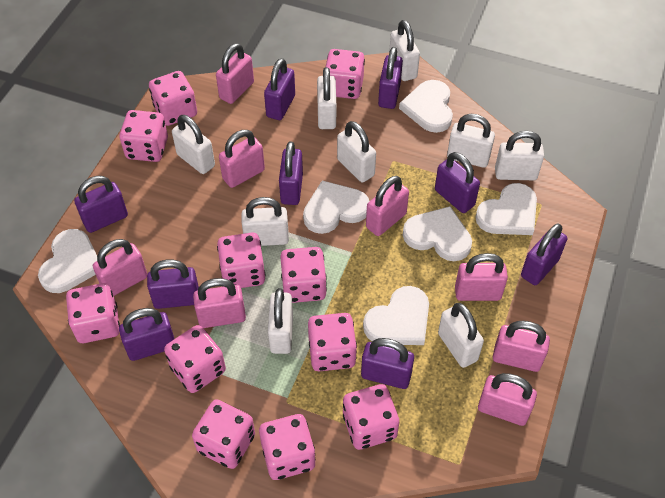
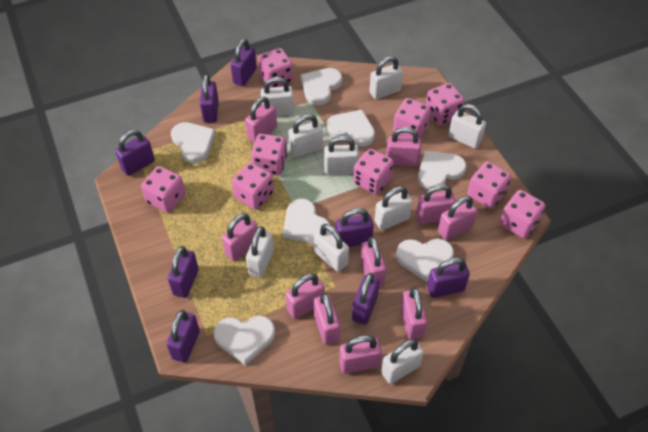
pink dice: [66,283,120,343] [119,110,168,162] [149,71,197,126] [164,325,226,393] [192,399,255,469] [217,232,265,288] [259,414,316,480] [280,247,327,303] [308,313,357,371] [326,49,365,99] [343,384,399,450] = 11 -> [141,166,185,213] [232,162,274,209] [251,134,287,176] [258,48,293,88] [353,148,394,195] [393,98,431,138] [426,83,465,126] [467,161,511,209] [500,190,545,238] = 9
pink padlock: [93,239,148,296] [193,278,246,328] [216,43,254,104] [219,130,265,188] [366,176,409,236] [455,253,508,301] [478,373,537,426] [493,321,550,372] = 8 -> [222,213,258,261] [245,97,277,143] [285,274,325,319] [314,293,340,345] [339,335,382,374] [360,237,386,287] [386,127,421,166] [400,287,427,339] [416,184,456,224] [438,196,477,241] = 10
purple padlock: [74,176,128,233] [119,308,174,361] [147,260,199,309] [264,58,295,120] [279,141,303,205] [361,338,414,389] [378,47,403,109] [435,152,480,213] [521,224,567,285] = 9 -> [115,130,155,176] [166,310,200,363] [168,246,199,298] [200,74,219,123] [230,39,257,86] [336,208,374,247] [352,273,379,325] [427,257,470,298] = 8
white heart: [38,229,97,293] [303,181,369,234] [363,286,429,345] [399,80,453,133] [403,206,472,261] [475,183,537,235] = 6 -> [171,122,216,163] [213,316,275,366] [283,199,330,244] [301,68,342,105] [326,110,375,147] [396,238,454,283] [418,151,467,190] = 7

